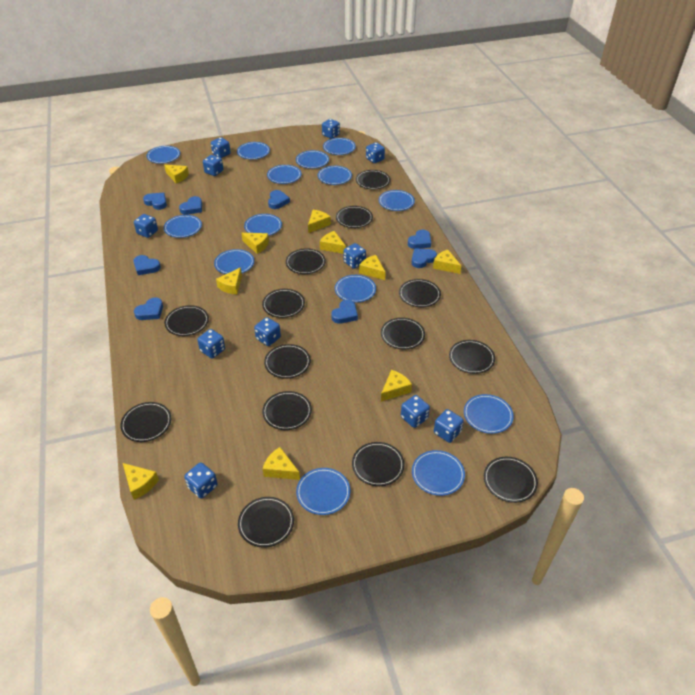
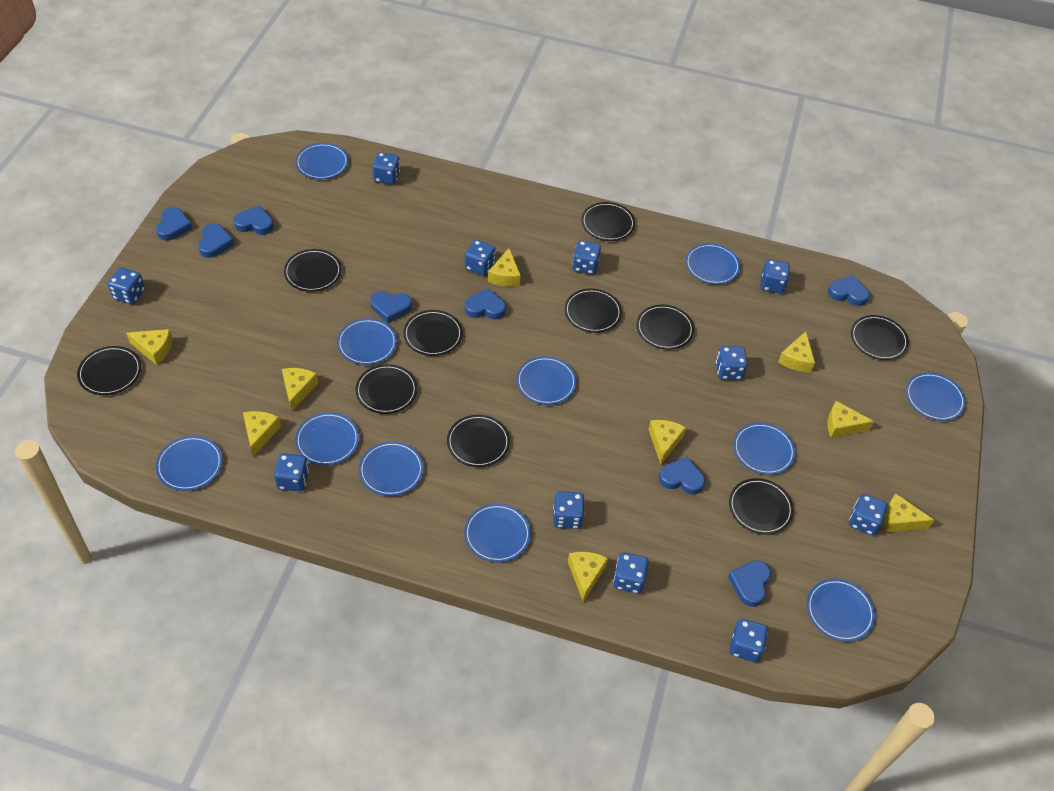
black plate: [120,402,171,442] [164,305,209,336] [238,497,294,548] [262,289,305,318] [262,391,312,430] [264,344,310,379] [286,248,326,274] [336,206,373,228] [352,442,404,486] [356,170,390,189] [381,318,425,349] [399,279,441,307] [449,340,495,374] [484,457,538,503] = 14 -> [77,346,141,395] [284,249,342,292] [356,364,417,414] [403,310,463,356] [447,415,510,467] [565,288,622,333] [582,202,635,241] [636,305,694,350] [729,478,794,534] [851,315,909,360] = 10
blue plate: [147,146,180,164] [164,215,202,238] [214,249,254,274] [237,142,270,159] [244,214,282,236] [267,165,301,184] [296,150,329,169] [296,468,350,515] [318,166,352,185] [323,138,356,155] [335,275,376,303] [379,190,415,211] [412,450,465,496] [464,394,514,434] = 14 -> [156,436,223,491] [295,143,349,179] [295,412,359,465] [337,318,397,365] [359,441,424,496] [464,504,531,562] [516,356,577,405] [685,243,741,284] [733,422,796,475] [807,579,875,642] [906,372,966,421] = 11
yellow cheese: [123,463,159,500] [164,165,189,183] [216,268,242,295] [242,233,269,254] [263,447,300,480] [308,210,331,233] [320,231,346,254] [359,255,386,280] [381,370,412,402] [433,250,461,274] = 10 -> [126,329,173,365] [243,411,281,457] [282,368,318,412] [488,248,521,287] [568,552,608,602] [648,420,686,464] [778,331,815,372] [827,401,874,438] [884,493,934,532] = 9

